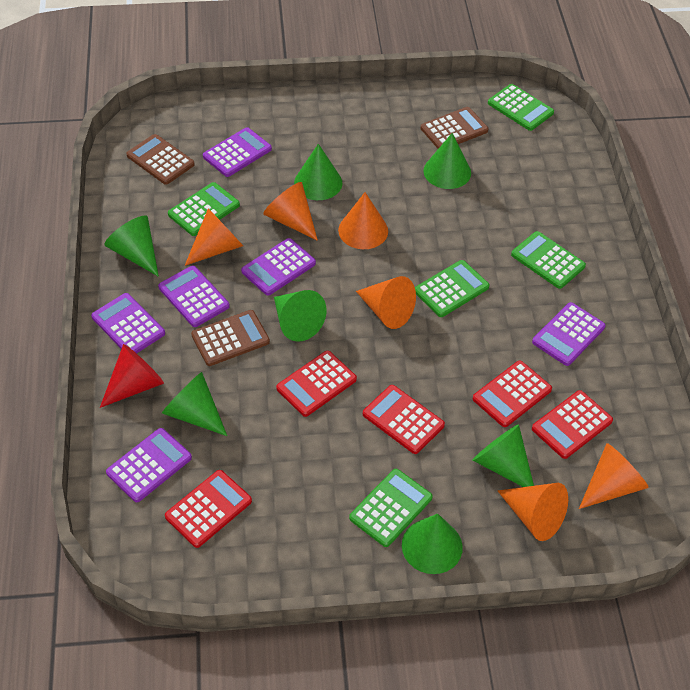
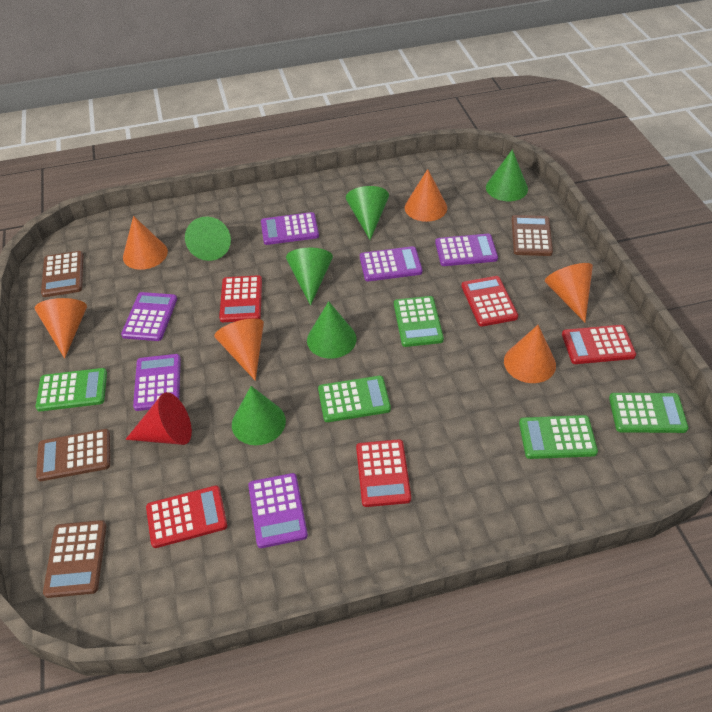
brown calculator: [126,134,195,185] [191,310,270,366] [421,107,488,149] = 3 -> [36,429,110,481] [41,251,83,297] [43,520,106,598] [511,215,553,256] = 4
green cone: [104,216,159,277] [162,372,227,436] [274,290,327,342] [294,144,342,200] [402,513,463,574] [424,133,471,189] [472,424,534,487] = 7 -> [185,217,231,261] [232,386,286,445] [286,248,333,306] [307,301,357,358] [346,186,389,240] [486,149,528,201] = 6

